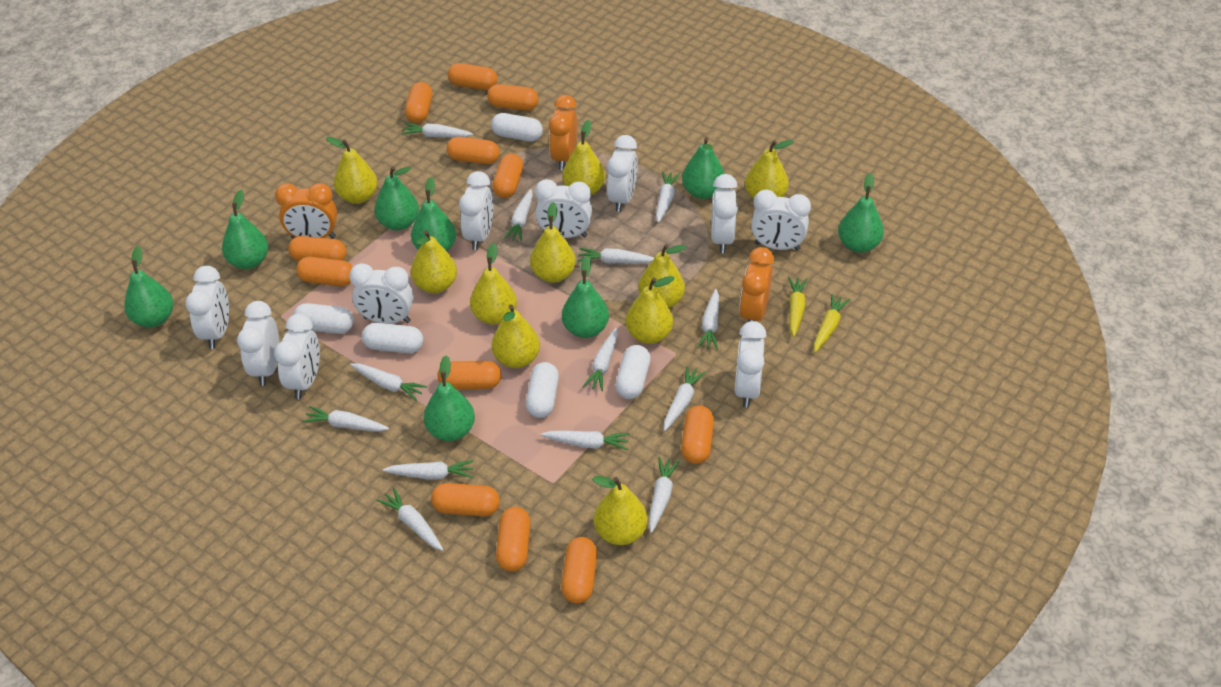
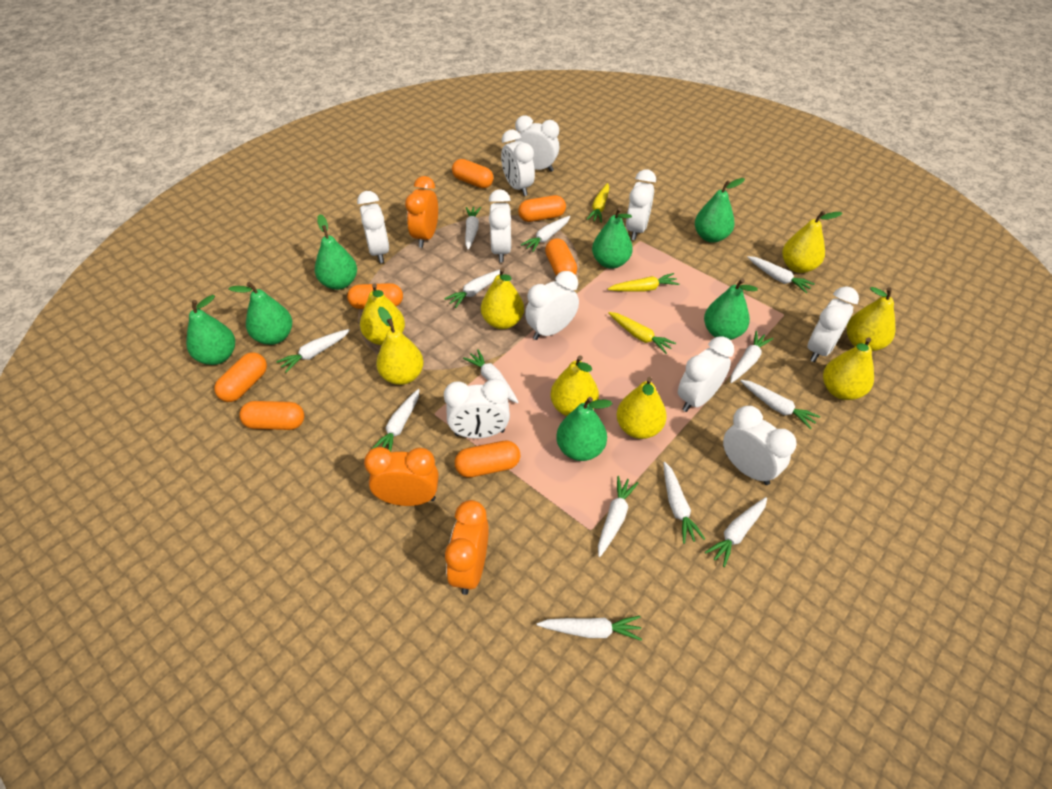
green pear: [124,246,173,328] [222,190,268,269] [375,166,419,230] [411,177,456,251] [424,355,475,441] [562,256,609,338] [682,137,725,199] [838,173,884,253] = 8 -> [186,295,235,365] [228,282,292,345] [315,214,357,290] [556,397,612,461] [592,208,633,269] [695,178,745,243] [704,278,758,340] = 7
orange capsule: [288,236,346,261] [296,257,353,286] [405,82,433,123] [431,483,500,516] [437,361,501,390] [447,137,500,164] [448,63,497,90] [487,84,538,111] [492,154,523,198] [496,507,530,572] [561,537,597,604] [681,406,714,464] = 12 -> [214,352,267,402] [239,401,304,430] [347,283,403,309] [452,159,494,188] [455,441,520,478] [518,195,566,222] [545,238,577,276] = 7
white capsule: [293,303,354,334] [362,323,423,353] [491,113,543,142] [526,362,559,418] [615,345,651,399] = 5 -> none = 0
yellow carrot: [788,277,808,337] [814,294,850,353] = 2 -> [586,183,609,223] [608,273,679,292] [608,312,676,354] = 3
yellow pear: [326,137,378,204] [411,230,457,293] [470,243,517,325] [492,304,540,368] [530,202,576,283] [562,120,605,195] [592,476,648,545] [626,276,675,344] [638,244,686,308] [745,140,794,199] = 10 -> [360,283,405,345] [376,307,424,385] [481,268,524,329] [550,355,599,416] [616,377,667,439] [782,211,842,273] [823,337,874,400] [847,287,895,351] = 8

